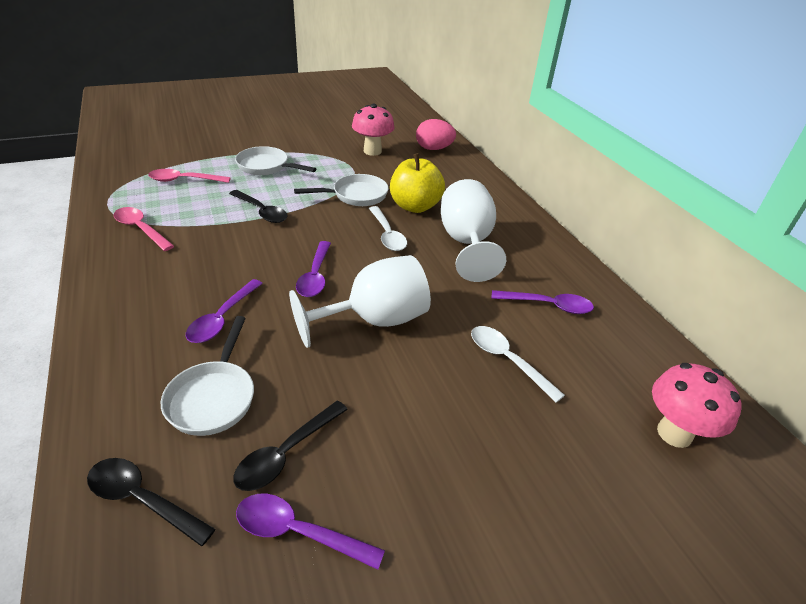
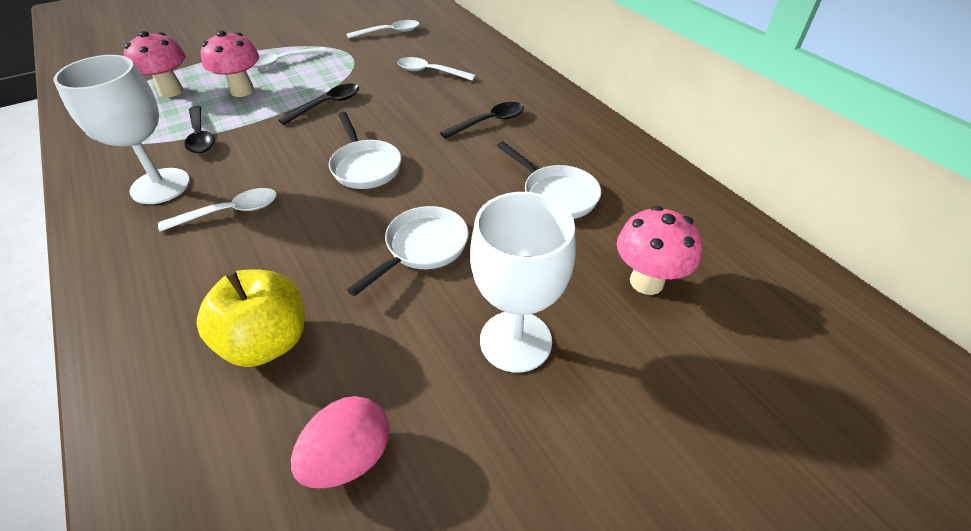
pink mushroom: [352,104,395,156] [652,363,742,448] = 2 -> [124,31,185,98] [201,30,259,97] [617,206,702,295] = 3
pink spoon: [113,207,174,251] [148,169,231,183] = 2 -> none = 0
purple spoon: [186,279,263,343] [236,494,385,570] [296,241,331,297] [491,290,594,314] = 4 -> none = 0
white spoon: [369,206,407,251] [471,326,565,403] = 2 -> [158,188,277,232] [252,47,328,68] [347,20,419,39] [397,57,476,81] = 4

